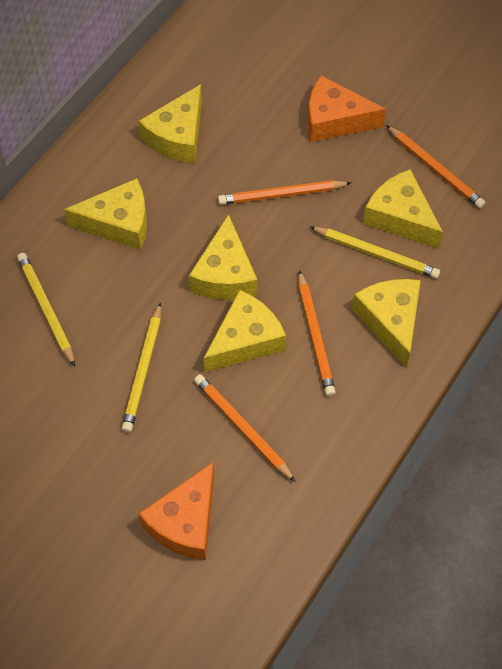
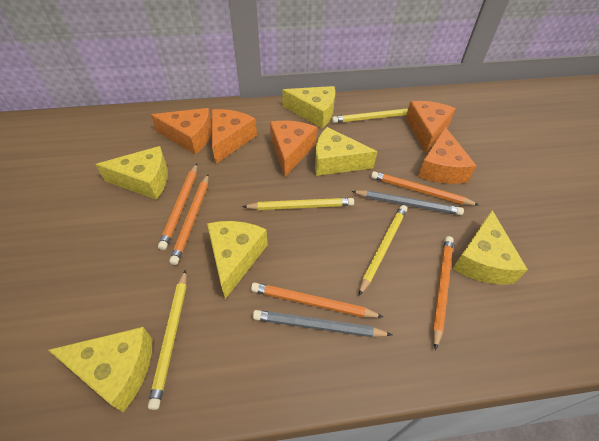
grey pencil: none = 0 -> [253,310,392,337] [351,190,464,215] = 2
orange cheese: [138,462,214,560] [308,76,386,142] = 2 -> [151,108,212,155] [212,109,257,164] [270,121,317,177] [405,101,456,153] [418,127,477,184] = 5
orange pencil: [194,374,296,482] [218,180,352,205] [298,270,336,396] [386,125,485,208] = 4 -> [158,164,197,250] [169,174,209,265] [251,282,383,318] [371,171,479,205] [432,236,454,350] = 5
yellow pencil: [17,253,75,366] [122,302,161,433] [309,226,440,279] = 3 -> [148,269,187,410] [242,198,354,210] [332,108,408,123] [359,205,407,295] = 4

